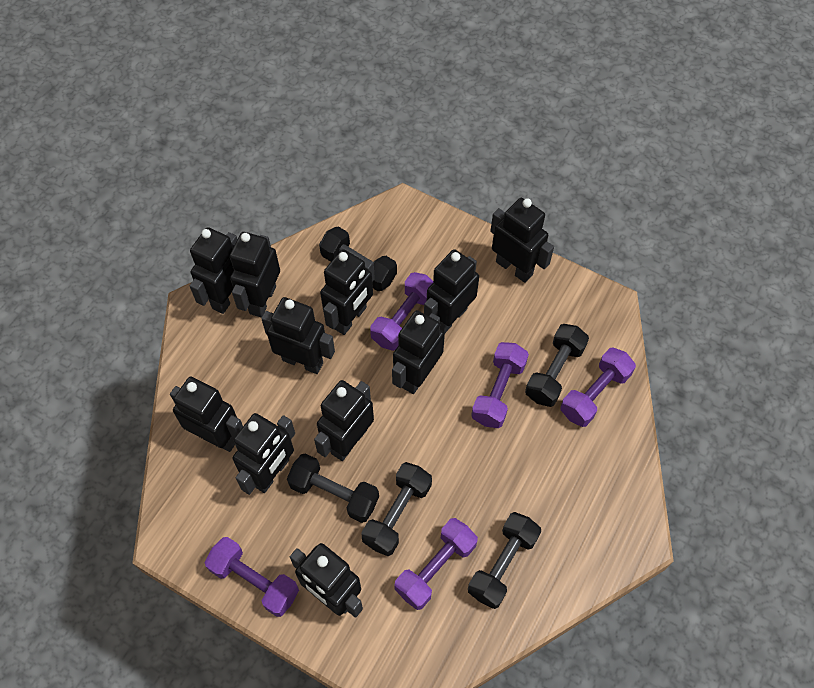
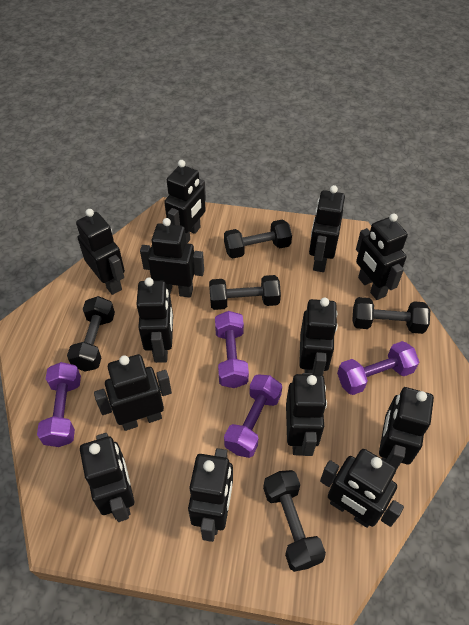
black robot: [170,377,243,452] [190,227,237,314] [230,232,280,318] [232,413,295,495] [261,297,335,374] [290,543,363,618] [314,380,374,461] [320,249,375,335] [392,310,445,394] [424,249,479,333] [490,198,554,283] = 11 -> [76,209,125,295] [80,433,134,522] [94,354,172,431] [136,278,173,363] [140,218,204,297] [164,160,206,243] [188,448,233,542] [286,373,327,456] [299,297,338,375] [309,185,345,272] [320,449,404,528] [356,213,408,300] [379,387,434,470] = 13
purple dumbbell: [205,537,299,617] [370,272,433,351] [394,518,478,610] [471,342,529,428] [560,347,636,427] = 5 -> [37,362,81,447] [215,311,249,388] [224,374,282,458] [337,341,419,395] = 4

